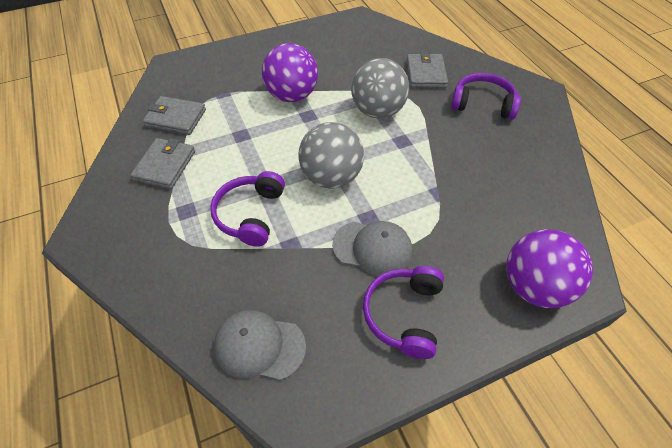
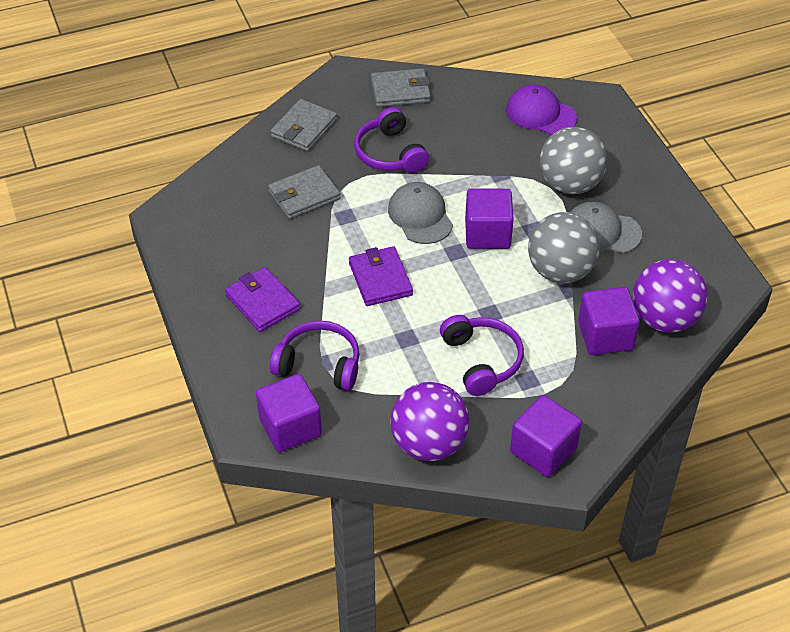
purple cap: none = 0 -> [506,84,577,135] = 1
purple cube: none = 0 -> [256,374,322,452] [465,189,514,249] [510,395,582,477] [578,287,640,355] = 4
purple wallet: none = 0 -> [225,267,300,332] [349,246,413,306] = 2

